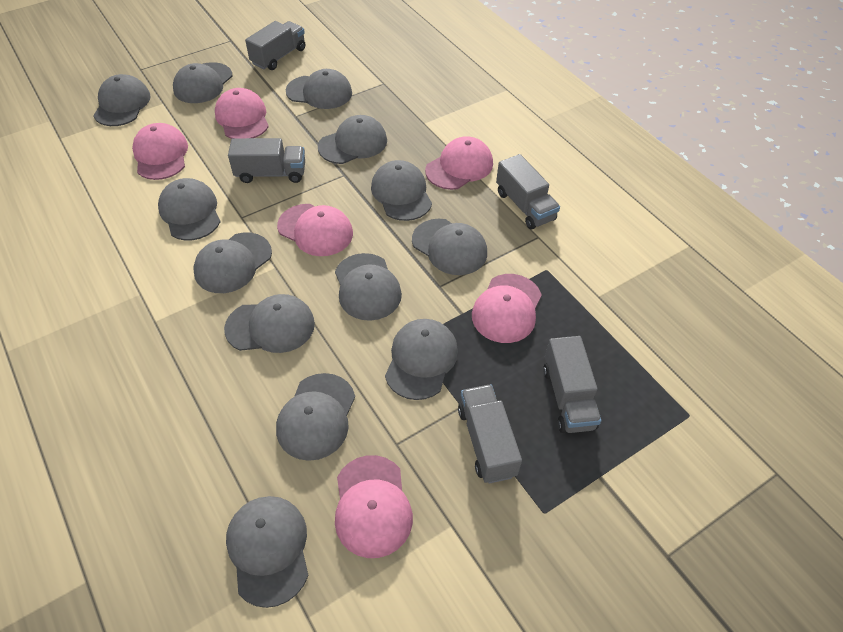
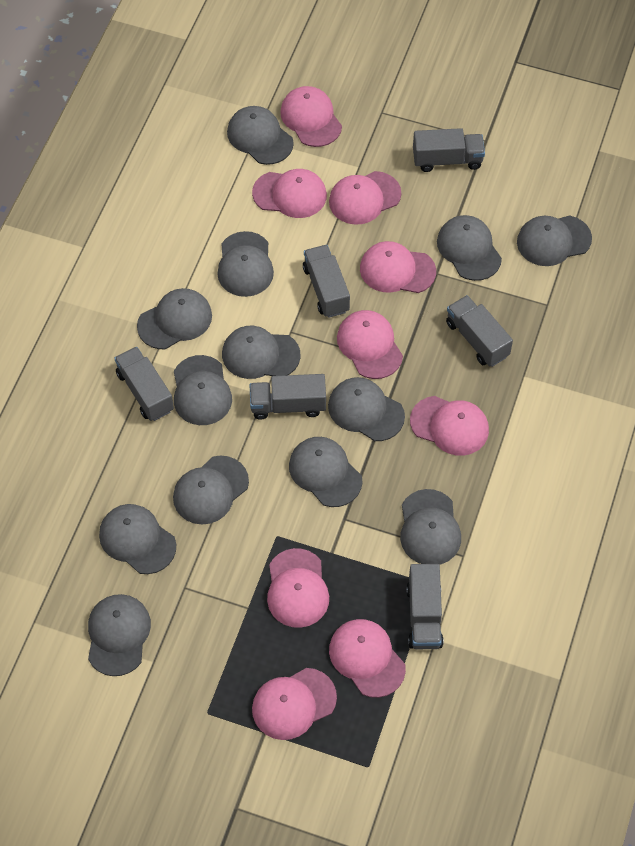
grey truck: [228,138,305,183] [245,21,306,70] [458,384,522,484] [496,154,560,230] [543,336,601,433] = 5 -> [114,347,174,421] [249,374,326,420] [303,245,350,318] [406,564,444,649] [413,128,485,172] [446,295,513,367] = 6
pink cap: [132,123,188,180] [215,88,269,139] [277,204,353,256] [335,455,413,558] [425,136,493,190] [472,274,542,343] = 6 -> [252,169,327,218] [252,668,337,740] [267,548,329,628] [280,86,342,147] [329,171,401,225] [329,619,406,698] [337,310,403,379] [360,241,436,293] [410,396,489,456] = 9

